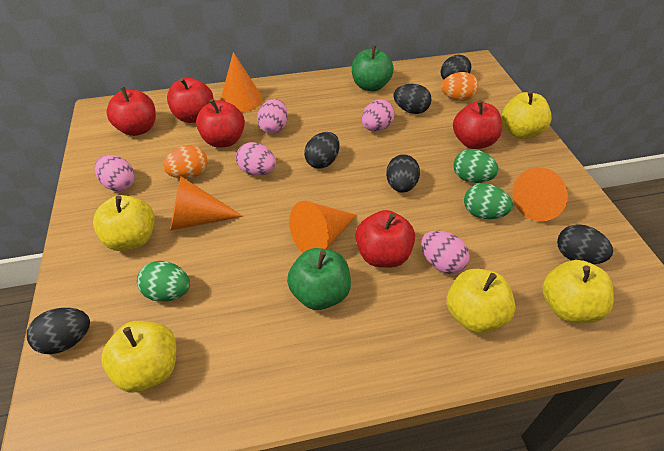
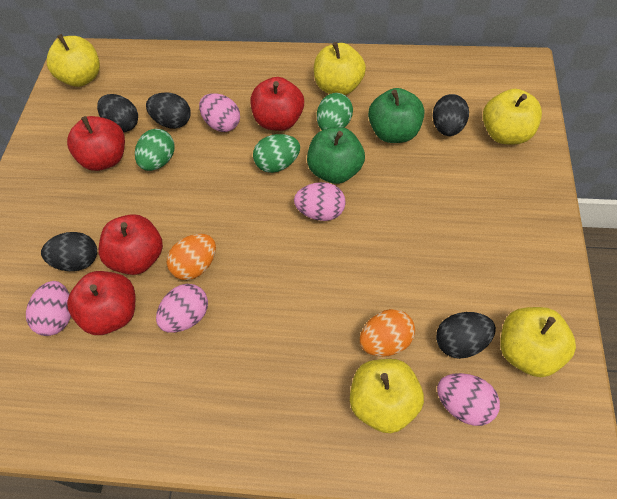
black egg: [27,308,90,354] [304,132,339,169] [386,154,420,193] [393,84,432,114] [441,55,471,80] [557,224,613,264] = 6 -> [41,232,97,271] [97,94,138,132] [146,92,190,129] [433,94,469,136] [436,312,496,359] = 5
orange cone: [170,177,243,231] [221,52,262,112] [289,201,357,253] [512,167,568,221] = 4 -> none = 0
red apple: [106,87,156,136] [167,78,213,123] [196,99,245,148] [355,210,415,268] [453,100,502,149] = 5 -> [67,116,125,171] [67,271,135,335] [99,214,163,275] [251,77,304,131] = 4

